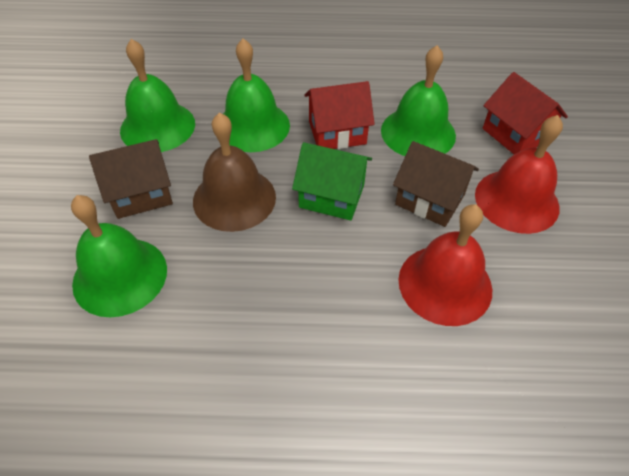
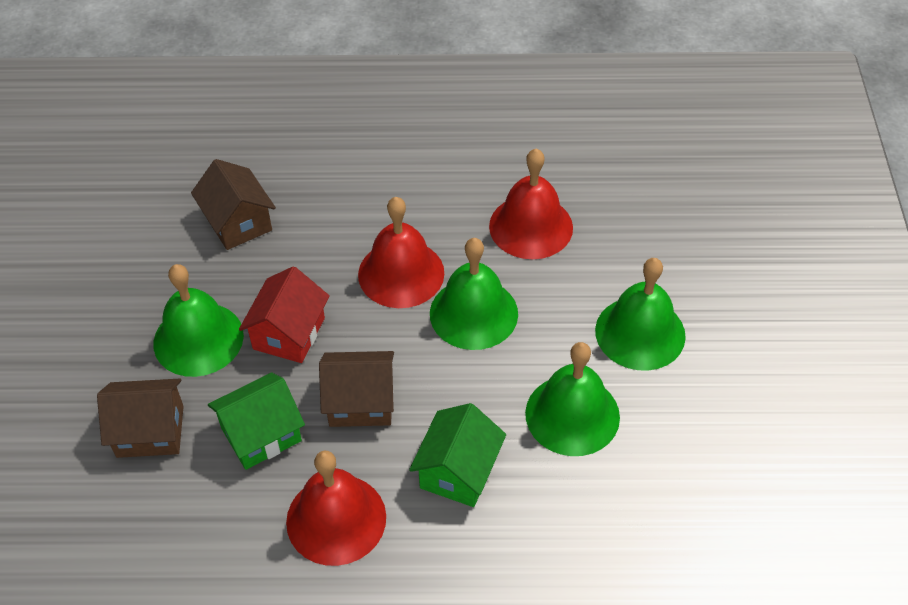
brown bell: [193,112,276,232] = 1 -> none = 0
brown house: [89,139,173,219] [393,141,479,227] = 2 -> [97,378,184,458] [191,159,276,250] [319,351,394,427] = 3
green house: [292,142,372,220] = 1 -> [208,373,305,470] [409,403,506,507] = 2
red bell: [398,204,492,326] [475,115,563,234] = 2 -> [286,450,386,566] [358,197,444,308] [489,149,573,259] = 3
red house: [304,81,375,149] [483,72,568,154] = 2 -> [239,266,330,363] = 1

